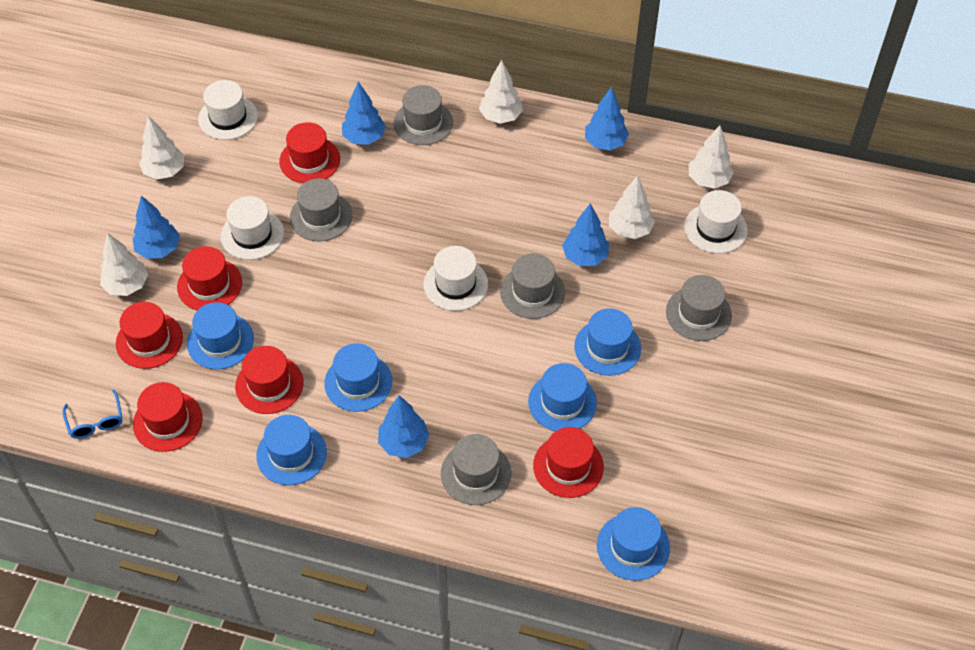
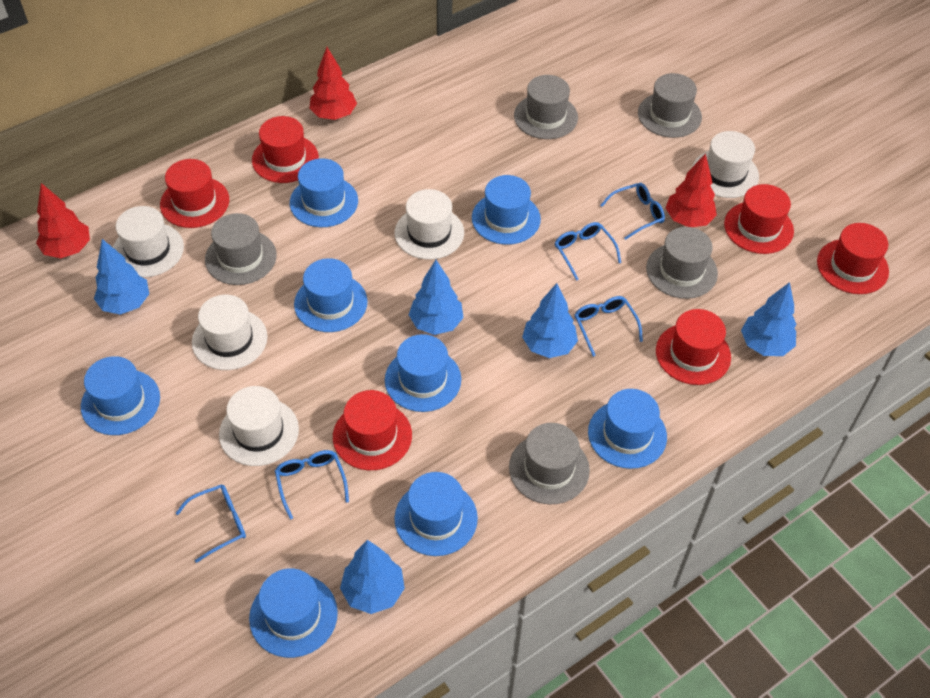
blue glasses: [63,389,122,439] = 1 -> [176,484,246,563] [275,450,349,519] [555,222,621,281] [574,296,643,357] [600,183,665,240] = 5
blue hat: [187,302,254,369] [256,415,327,485] [324,343,392,412] [528,363,597,431] [574,308,641,376] [597,507,670,581] = 6 -> [81,356,160,435] [249,568,338,658] [290,158,358,227] [294,258,368,332] [385,334,461,412] [394,472,478,556] [472,175,541,245] [588,389,667,469] = 8
red tree: none = 0 -> [36,183,90,258] [309,47,357,120] [666,153,717,227] = 3
white hat: [198,80,258,140] [221,196,284,260] [423,246,488,311] [684,190,748,254] = 4 -> [113,206,184,277] [192,295,268,370] [219,386,299,466] [395,189,464,260] [692,131,759,198] = 5
white tree: [100,233,148,296] [139,116,184,180] [479,60,523,124] [609,175,655,239] [689,125,734,189] = 5 -> none = 0

